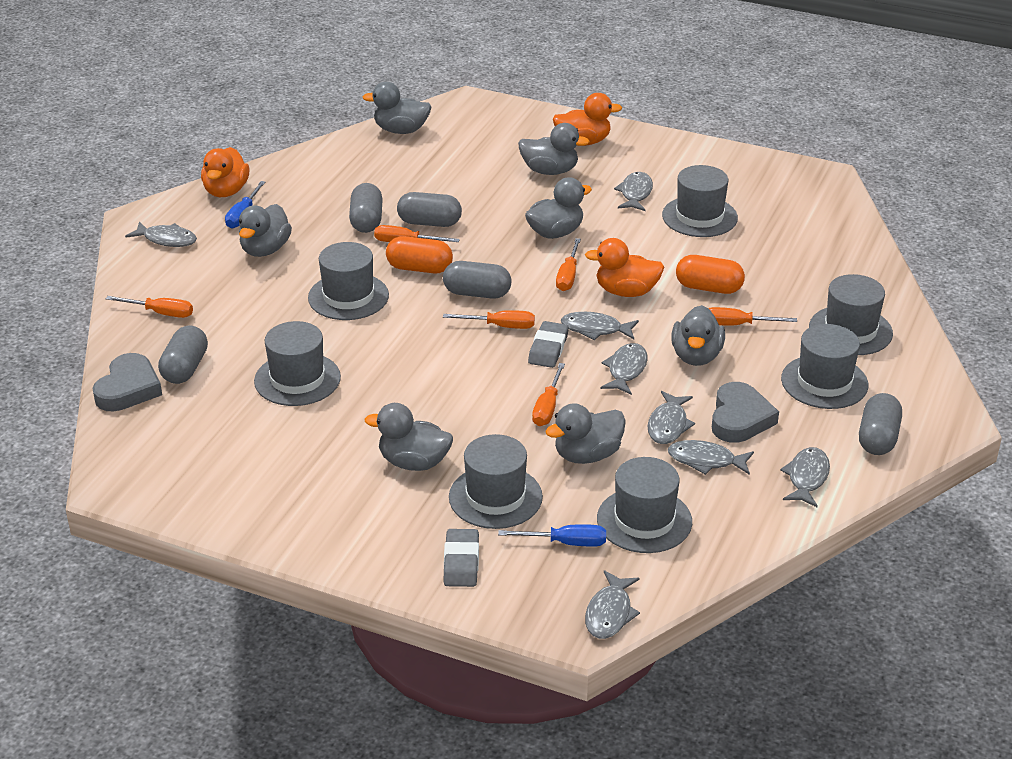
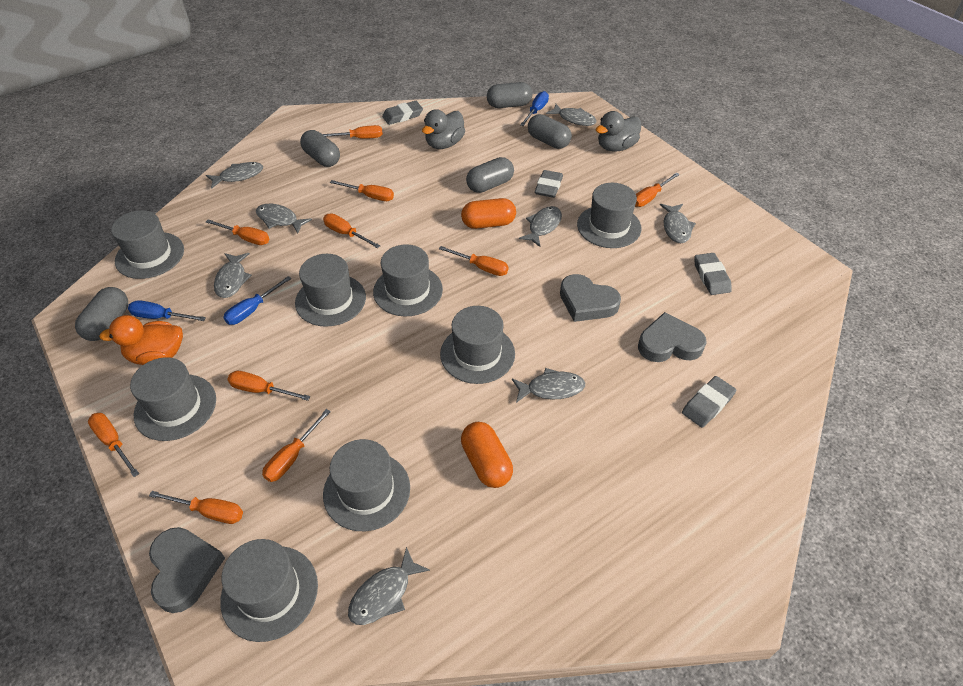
blue screwdriver: [225,181,265,228] [498,524,606,547] = 2 -> [128,300,206,321] [223,276,291,325] [520,91,549,126] = 3
grey duck: [239,204,292,257] [363,82,431,134] [365,403,453,471] [518,123,590,175] [525,177,592,239] [545,403,626,464] [671,305,725,366] = 7 -> [422,109,465,149] [595,111,641,152] = 2
grey eraser: [444,529,479,587] [528,321,569,368] = 2 -> [382,101,423,125] [535,170,563,198] [682,376,736,428] [694,253,732,295] = 4
grey hat: [254,321,341,406] [308,242,389,320] [449,434,543,529] [597,457,692,553] [662,165,738,237] [781,324,868,409] [809,274,893,355] = 7 -> [111,210,184,279] [130,357,216,441] [220,539,318,642] [295,254,366,327] [323,439,410,531] [373,244,443,316] [440,306,515,384] [577,183,641,248] = 8
grey heart: [92,353,162,411] [712,382,779,443] = 2 -> [149,527,225,613] [560,274,621,322] [638,312,707,362] = 3
orange duck: [201,147,249,197] [553,93,622,146] [585,238,664,297] = 3 -> [99,315,183,365] = 1
orange screwdriver: [106,296,193,318] [374,225,460,242] [443,310,535,329] [532,363,565,426] [556,238,581,291] [709,307,797,326] = 6 -> [88,413,139,477] [149,491,243,524] [206,219,269,245] [227,371,310,401] [262,409,331,482] [323,125,383,139] [323,214,381,248] [330,180,394,201] [439,246,509,276] [635,173,680,207] = 10

